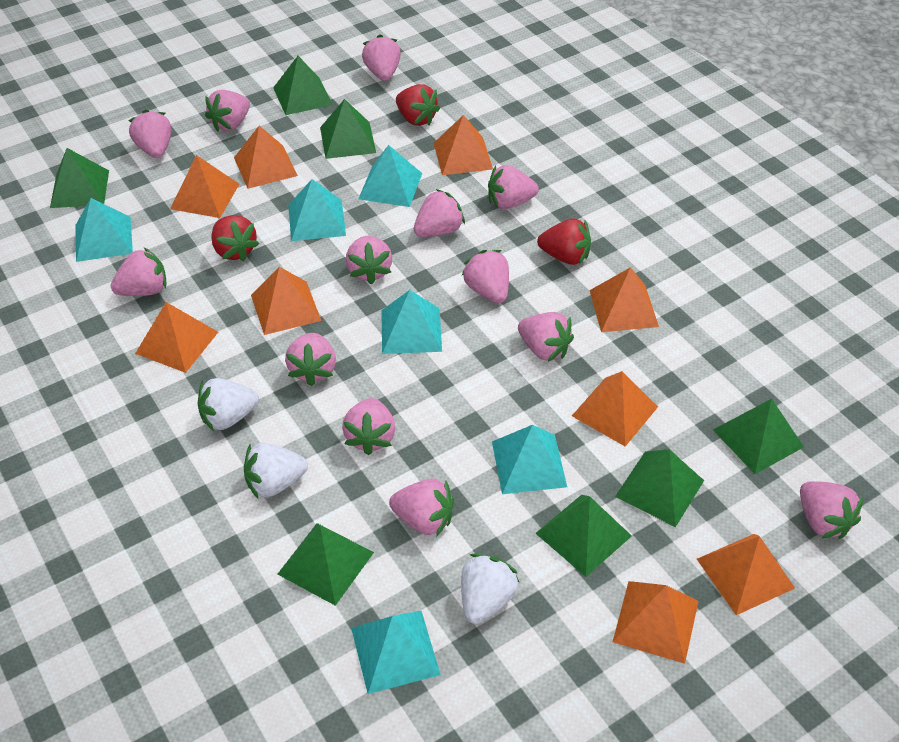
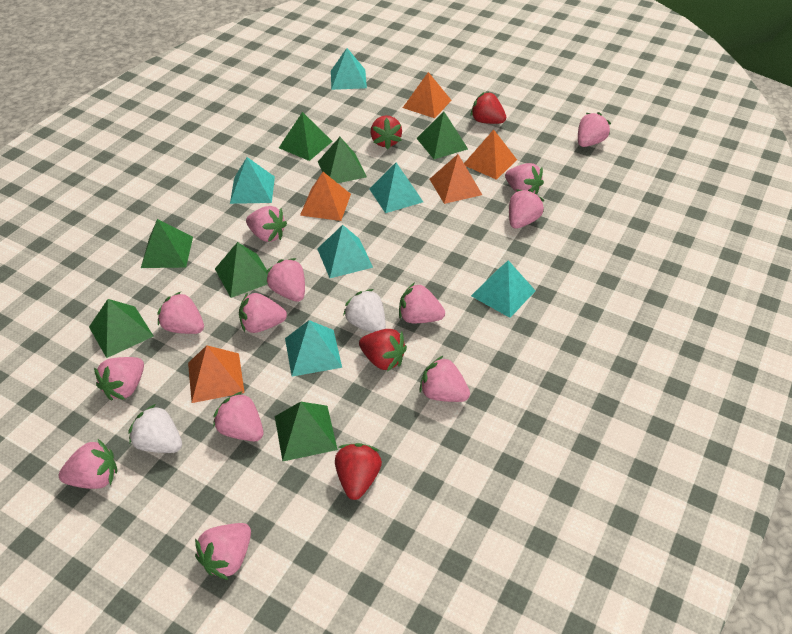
orange pyramid: [135,302,218,373] [170,155,239,218] [234,126,298,189] [251,267,321,335] [434,115,493,175] [572,371,658,446] [589,267,659,332] [613,581,698,664] [697,534,795,615] = 9 -> [188,345,245,403] [300,172,351,221] [403,72,452,118] [430,154,482,204] [464,130,517,180] = 5
red strawberry: [211,215,259,261] [396,84,440,126] [537,219,591,265] = 3 -> [335,443,382,500] [359,329,407,371] [370,115,402,149] [470,92,506,124] = 4
white strawberry: [198,378,259,431] [244,443,308,498] [461,554,519,624] = 3 -> [128,404,182,453] [343,289,386,333] = 2

